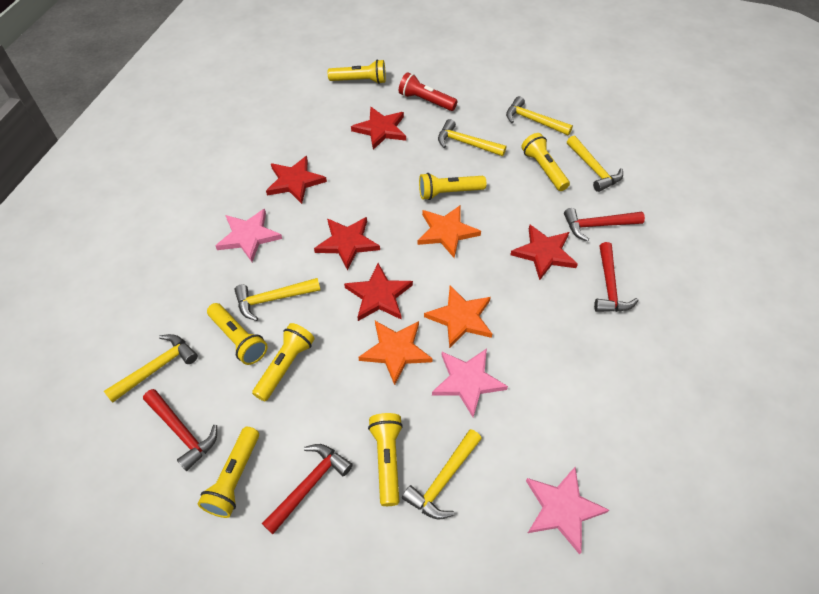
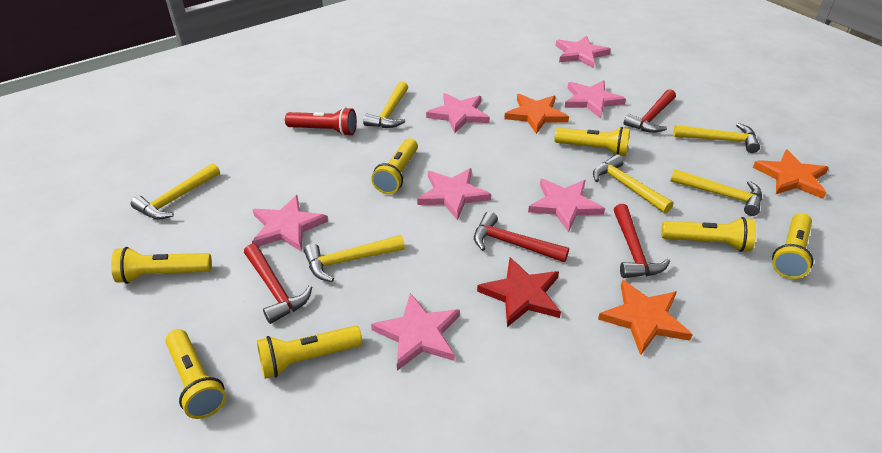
pink star: [216,209,282,262] [432,349,508,417] [526,467,609,554] = 3 -> [252,195,328,252] [371,293,460,371] [417,168,491,221] [426,93,490,133] [528,179,605,232] [556,36,611,68] [564,80,626,118] = 7
red star: [266,156,327,204] [314,217,380,271] [344,263,413,321] [351,107,406,150] [510,225,578,280] = 5 -> [477,257,561,327] = 1

